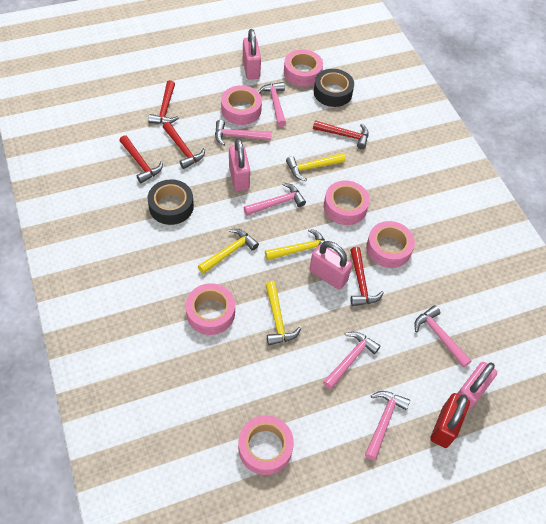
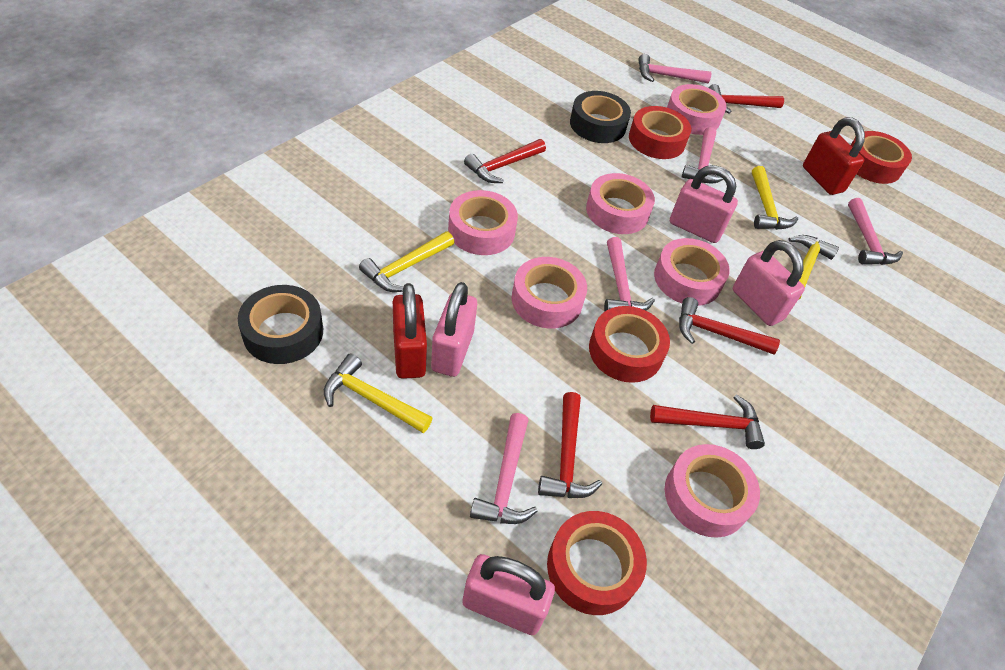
pink hammer: [215,120,272,146] [244,183,306,216] [258,82,286,127] [323,332,381,390] [365,391,410,460] [414,305,472,368] = 6 -> [470,413,538,524] [604,237,655,311] [638,54,712,83] [682,127,724,184] [848,198,903,265] = 5
red padlock: [430,393,470,448] = 1 -> [393,283,427,379] [803,117,865,195] = 2
red tape: none = 0 -> [547,511,647,615] [589,306,670,383] [629,106,691,159] [851,131,912,184] = 4

